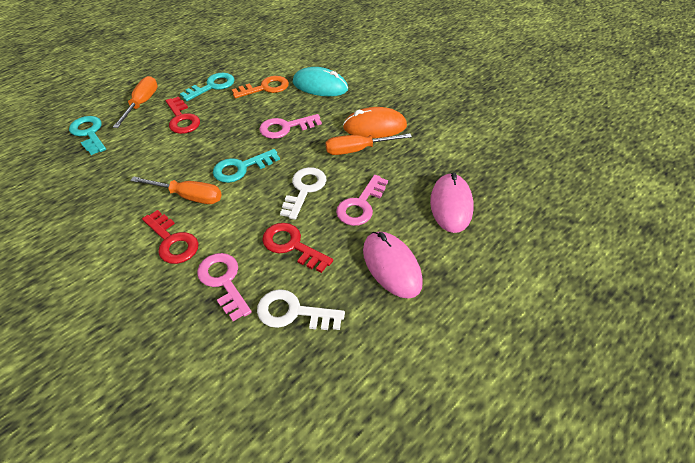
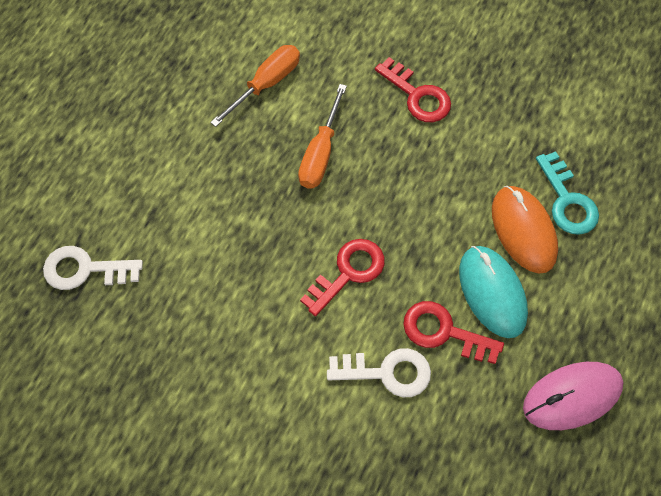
orange key: [232,76,289,98] = 1 -> none = 0
orange screwdriver: [113,76,158,128] [130,176,222,204] [326,133,412,155] = 3 -> [210,45,300,127] [298,84,347,188] = 2
pink key: [197,253,252,321] [259,114,322,139] [336,175,388,226] = 3 -> none = 0
pink mouse: [363,231,423,299] [430,172,474,233] = 2 -> [523,362,623,430] = 1
turquoise key: [69,116,106,155] [180,73,235,101] [213,149,280,183] = 3 -> [536,151,599,235] = 1

